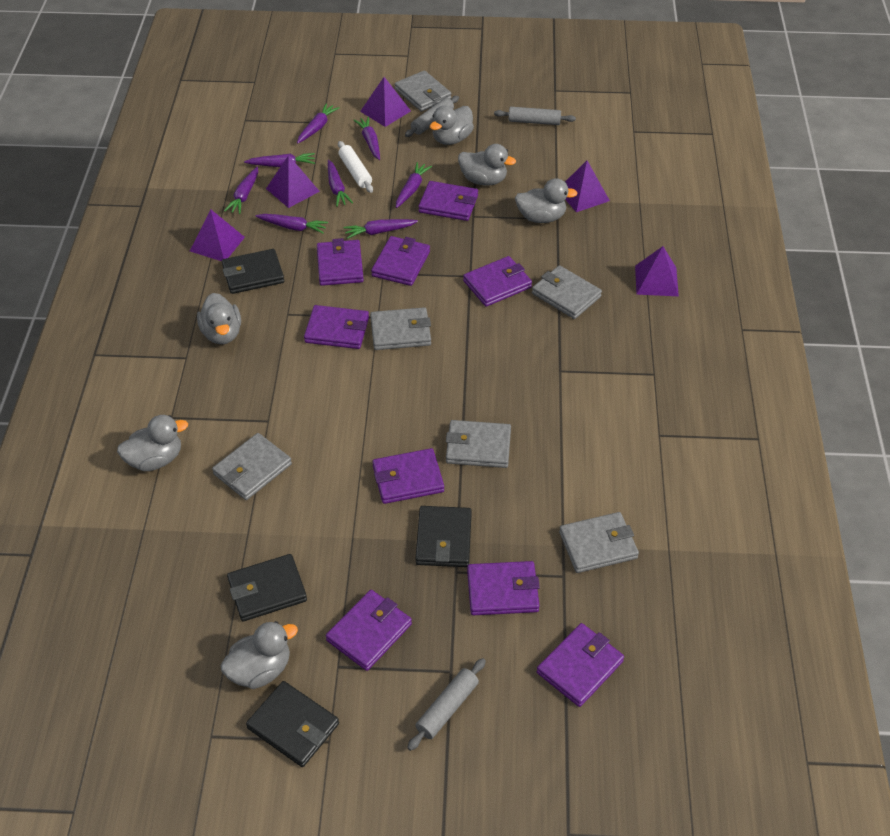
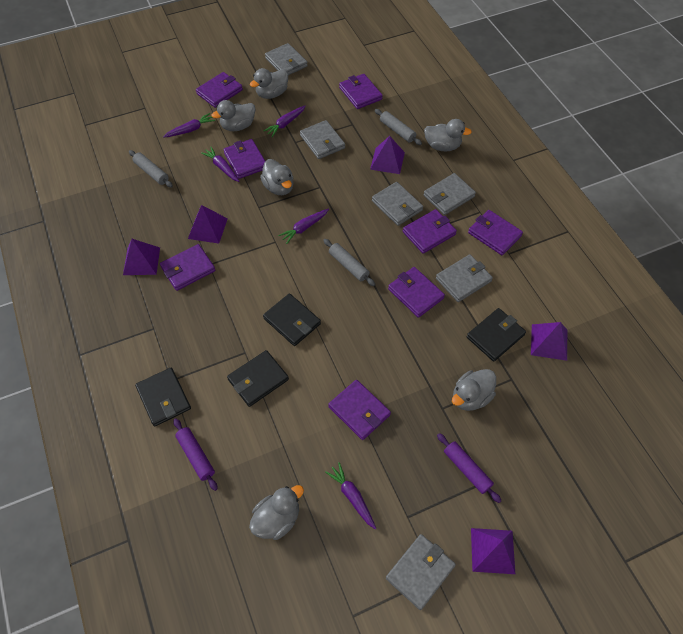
purple carrot: [224,167,258,214] [244,153,315,167] [255,214,328,234] [297,103,340,144] [328,160,353,207] [343,219,418,239] [354,117,380,160] [396,162,432,208] = 8 -> [163,113,215,138] [201,147,239,182] [264,105,306,137] [278,209,329,244] [325,462,376,529] = 5
purple rolling pin: none = 0 -> [173,419,217,491] [437,433,501,503] = 2
purple wallet: [304,305,369,349] [317,238,364,286] [326,590,412,671] [371,236,430,286] [372,448,444,504] [418,181,478,221] [463,256,532,307] [467,561,540,615] [537,623,624,707] = 9 -> [160,244,215,291] [196,72,243,108] [223,139,265,179] [328,380,391,440] [339,74,383,109] [388,267,445,318] [403,209,457,254] [468,210,523,255] = 8
white rolling pin: [338,141,373,193] = 1 -> none = 0

